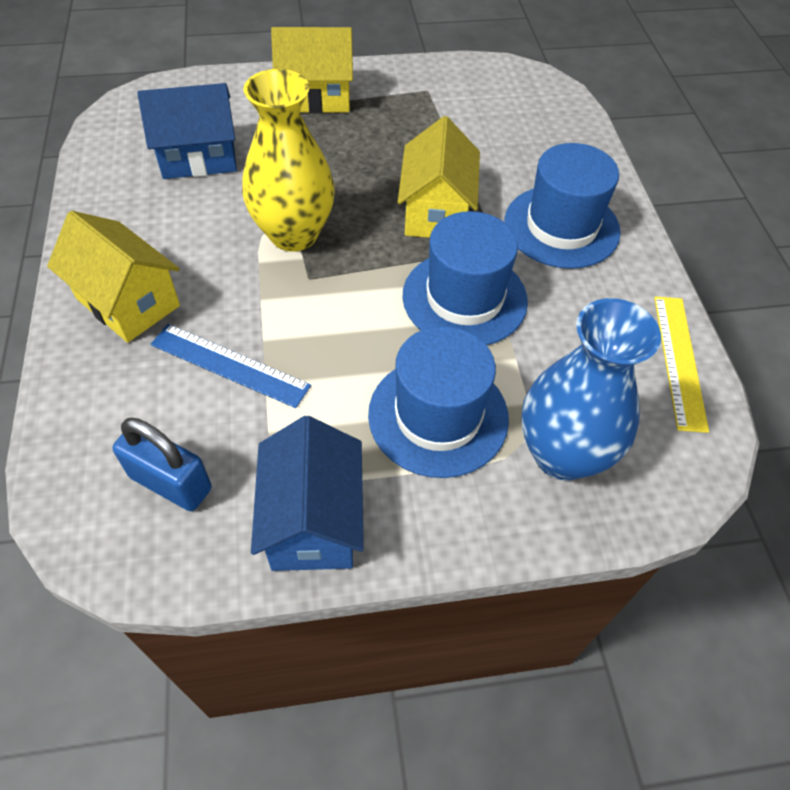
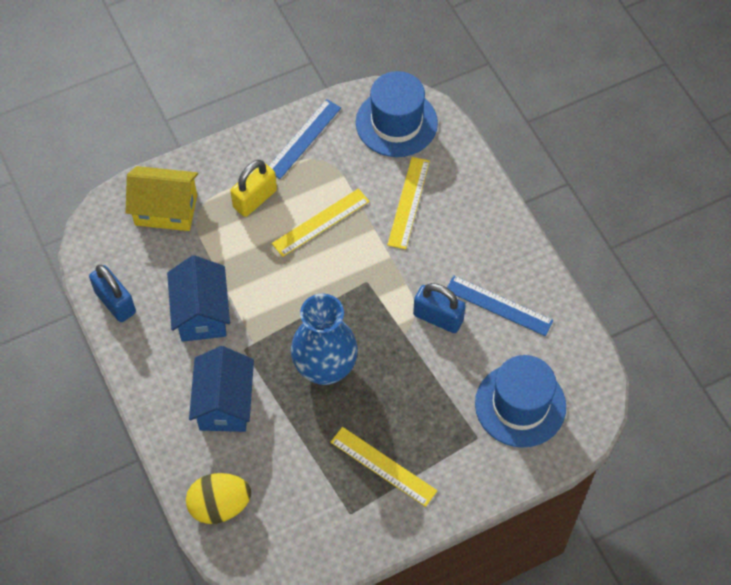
blue hat: [368,326,509,478] [402,211,528,345] [505,143,621,269] = 3 -> [356,71,438,157] [475,355,566,448] = 2
blue padlock: [112,418,212,511] = 1 -> [89,265,136,322] [413,283,466,333] = 2
blue ruler: [151,324,311,408] = 1 -> [269,99,341,179] [447,275,553,336] = 2
yellow egg: none = 0 -> [186,473,251,524] = 1
yellow house: [47,211,180,343] [271,27,353,113] [398,116,480,238] = 3 -> [125,166,198,231] = 1
yellow padlock: none = 0 -> [230,160,277,217] = 1
yellow ruler: [654,297,709,433] = 1 -> [272,189,370,257] [331,427,437,507] [387,157,430,249] = 3
yellow vase: [242,69,335,251] = 1 -> none = 0

